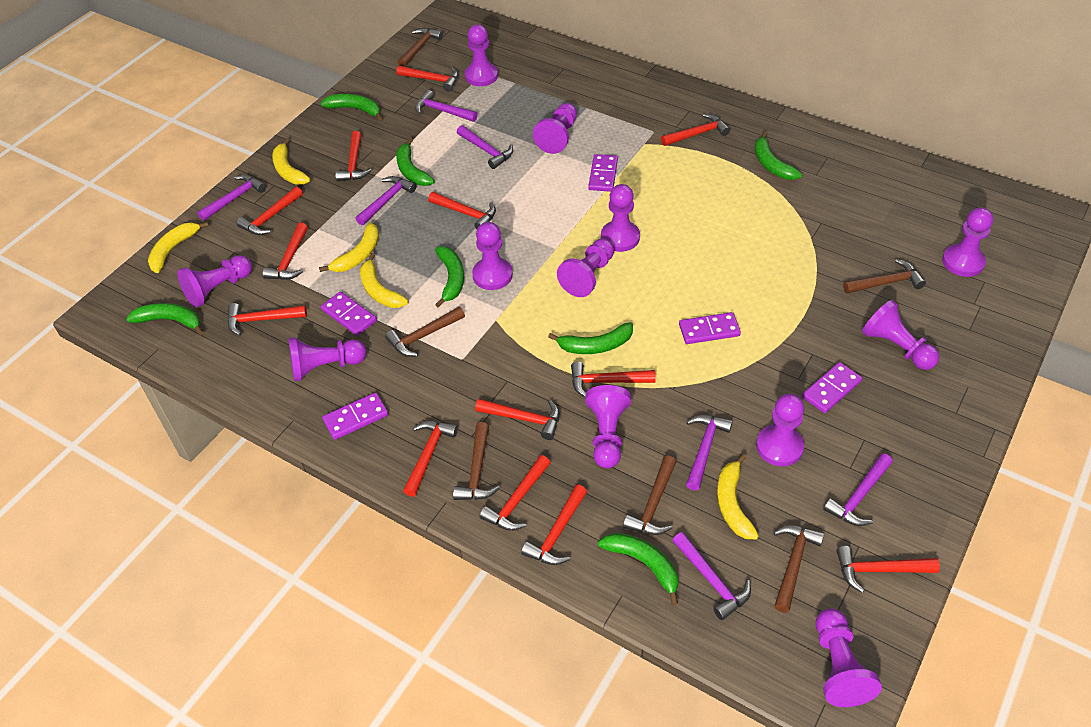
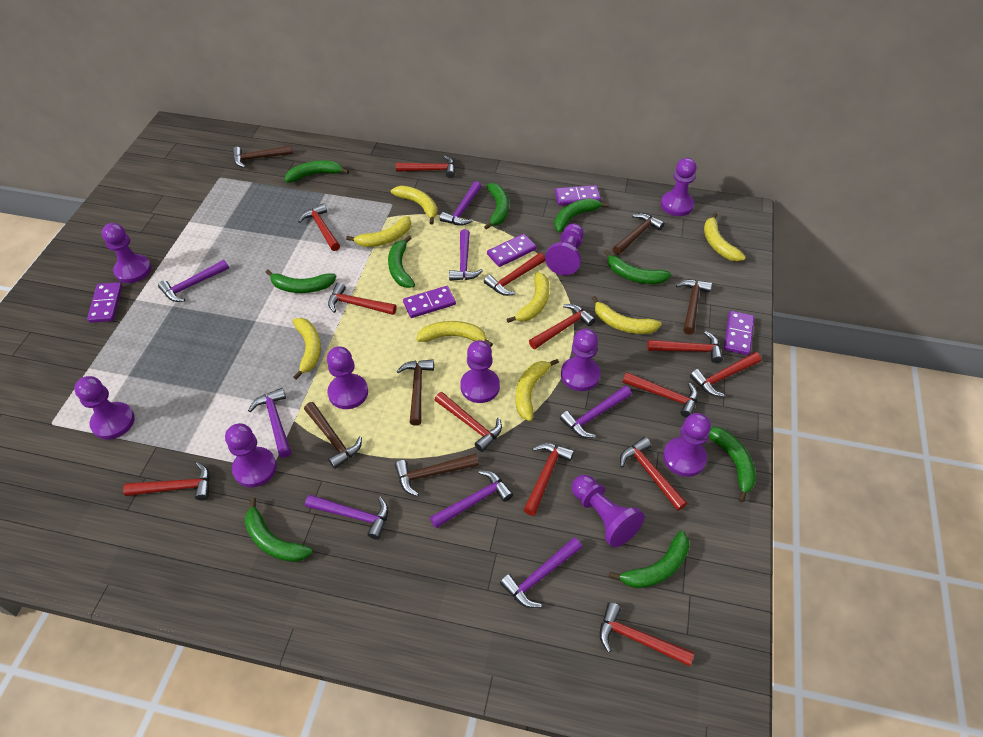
green banana: [126,303,203,335] [320,94,382,121] [396,138,435,186] [435,246,464,308] [548,322,633,354] [598,533,678,606] [755,131,802,180] = 7 -> [245,498,313,562] [266,269,337,293] [285,160,349,183] [388,236,415,288] [484,183,509,230] [554,198,609,232] [605,250,671,284] [609,531,689,588] [709,427,756,502] = 9
purple hammer: [197,174,266,221] [355,176,416,225] [415,90,478,122] [457,125,513,169] [672,532,751,620] [686,415,733,491] [823,453,893,526] = 7 -> [158,260,229,302] [248,388,291,458] [305,494,388,540] [430,471,513,528] [440,181,482,225] [449,229,483,281] [500,537,582,608] [560,386,632,438] = 8
purple pawn: [177,255,252,308] [289,337,366,381] [465,24,498,86] [472,222,513,290] [533,103,577,154] [557,239,614,297] [585,385,631,469] [601,184,640,252] [756,394,804,466] [816,608,882,707] [862,300,940,370] [942,207,993,277] = 12 -> [74,376,135,439] [102,223,151,283] [225,423,277,487] [327,346,368,409] [460,340,500,403] [545,223,584,275] [561,329,600,391] [572,475,645,548] [661,158,697,216] [663,413,711,477] = 10
yellow banana: [148,222,209,273] [272,138,311,185] [319,223,379,272] [360,253,409,308] [717,454,759,539] = 5 -> [292,318,321,380] [346,216,411,247] [391,186,437,224] [416,321,493,347] [507,272,549,323] [515,359,559,421] [592,296,661,334] [704,212,745,261] = 8

